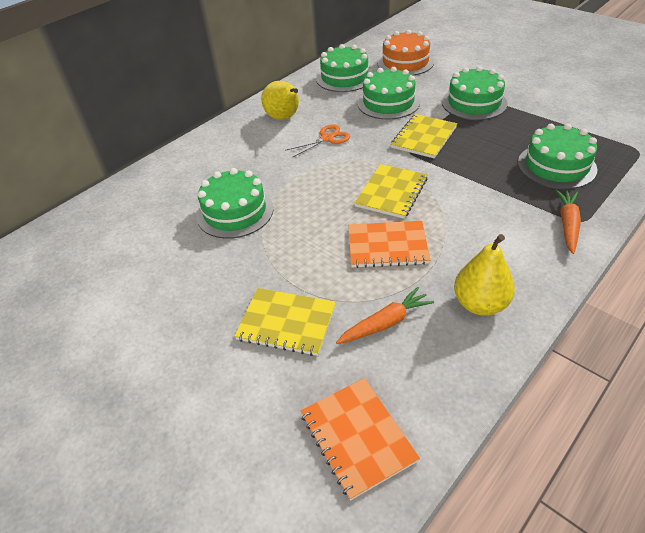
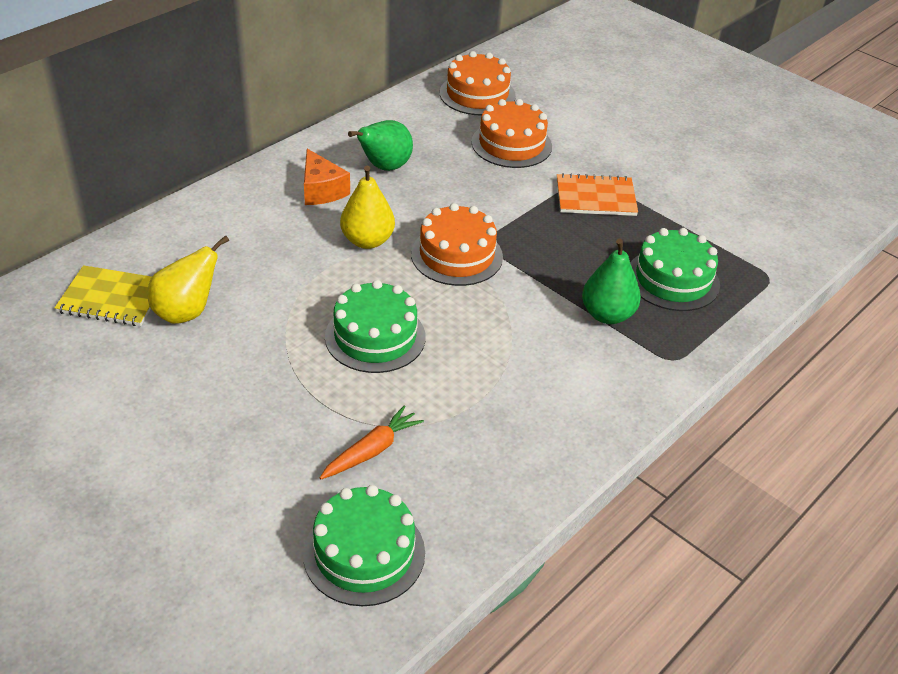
green cake: [196,168,274,239] [316,44,373,92] [357,67,420,120] [442,66,507,120] [518,124,598,189] = 5 -> [303,485,425,606] [325,280,426,373] [630,228,720,311] = 3
green pear: none = 0 -> [348,120,413,171] [582,238,641,324] = 2
orange cake: [377,30,434,76] = 1 -> [411,203,503,286] [440,51,516,115] [471,99,552,168] = 3
orange carrot: [336,287,434,344] [555,189,581,254] = 2 -> [320,405,424,479] = 1
orange cheese: none = 0 -> [304,149,350,205] = 1
orange notebook: [301,378,420,500] [348,221,430,268] = 2 -> [557,173,638,216] = 1
orange scissors: [285,124,350,157] = 1 -> none = 0
yellow notebook: [234,288,336,356] [355,164,428,219] [391,114,457,158] = 3 -> [54,265,152,326] = 1

